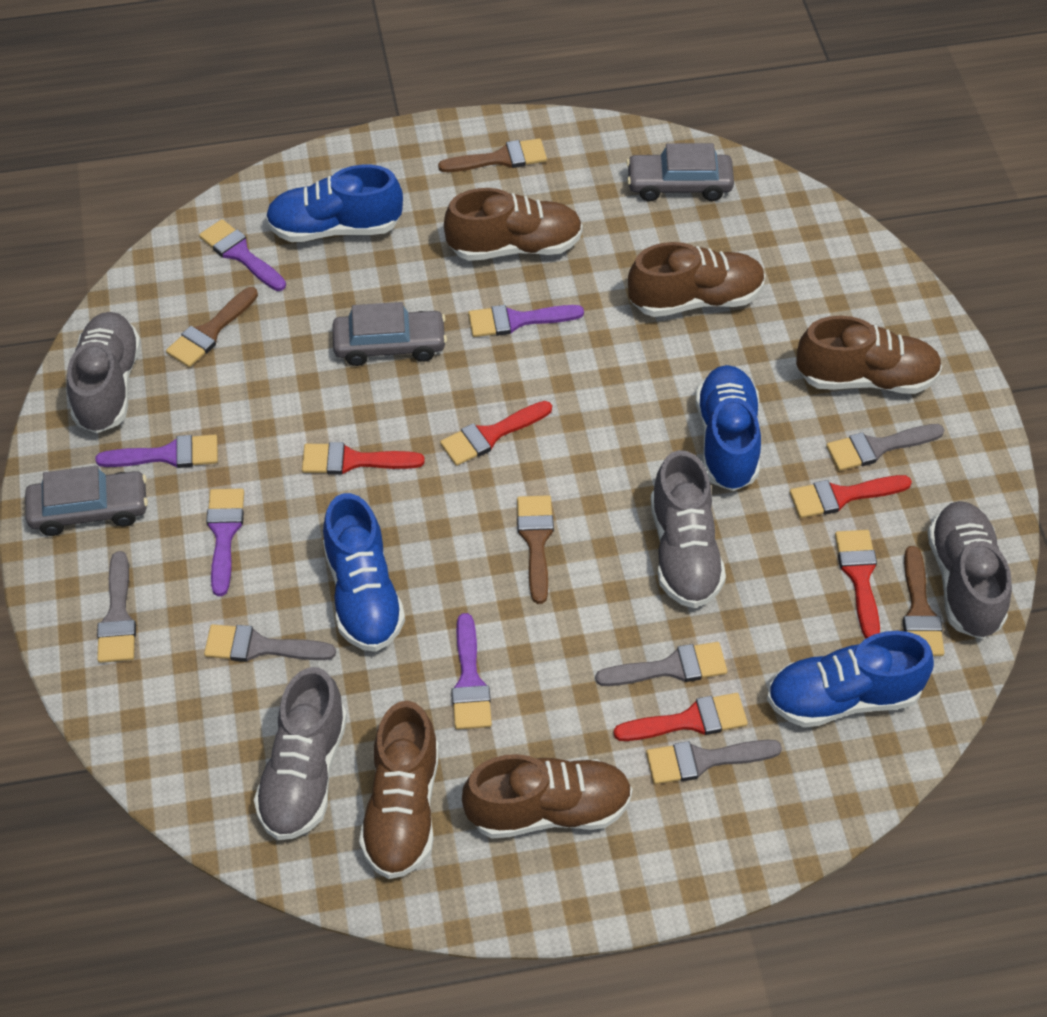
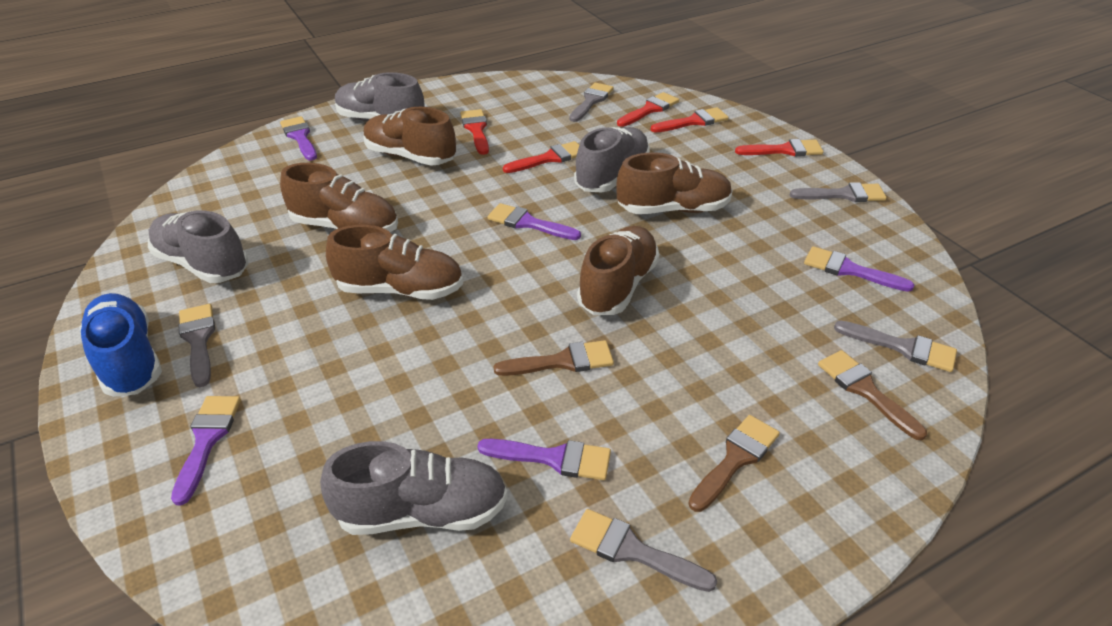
blue shoe: [265,165,403,242] [323,493,405,652] [696,365,761,491] [767,631,934,728] = 4 -> [80,293,162,397] = 1
brown brush: [166,287,258,367] [438,138,547,172] [517,495,554,604] [903,546,944,656] = 4 -> [494,340,614,376] [688,415,780,512] [818,350,927,440] = 3
grey car: [25,466,148,536] [332,302,447,366] [626,143,734,201] = 3 -> none = 0

